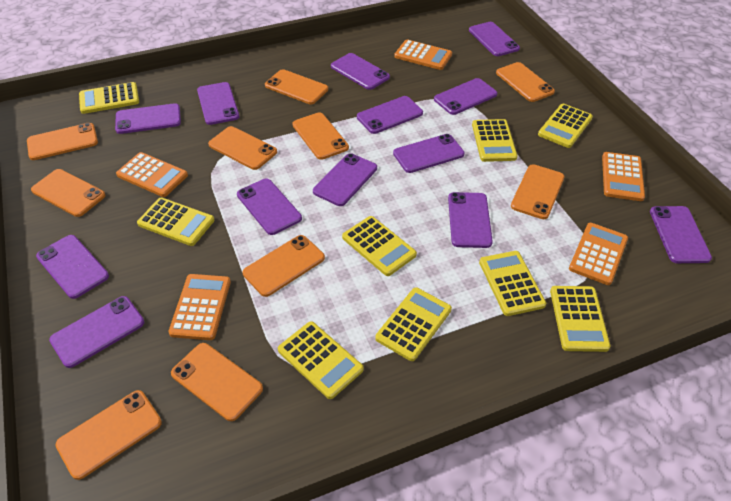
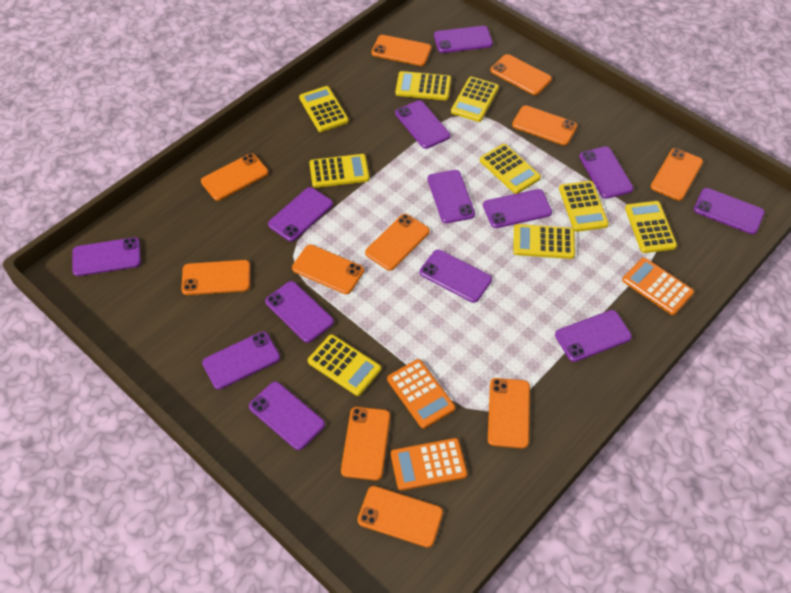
orange calculator: [116,152,188,197] [168,274,231,340] [394,40,452,70] [569,223,628,285] [602,152,645,201] = 5 -> [387,359,455,429] [391,438,467,491] [622,257,694,315] = 3
orange phone: [27,123,98,160] [31,169,106,217] [55,390,162,480] [171,343,263,421] [208,126,277,170] [243,235,325,297] [265,69,328,104] [292,113,349,160] [496,62,555,102] [511,164,565,219] = 10 -> [181,260,250,295] [201,153,268,201] [292,244,364,294] [341,407,390,481] [357,486,443,547] [365,214,430,271] [371,35,431,66] [488,378,530,449] [490,54,552,95] [512,105,577,145] [651,148,703,201] = 11

